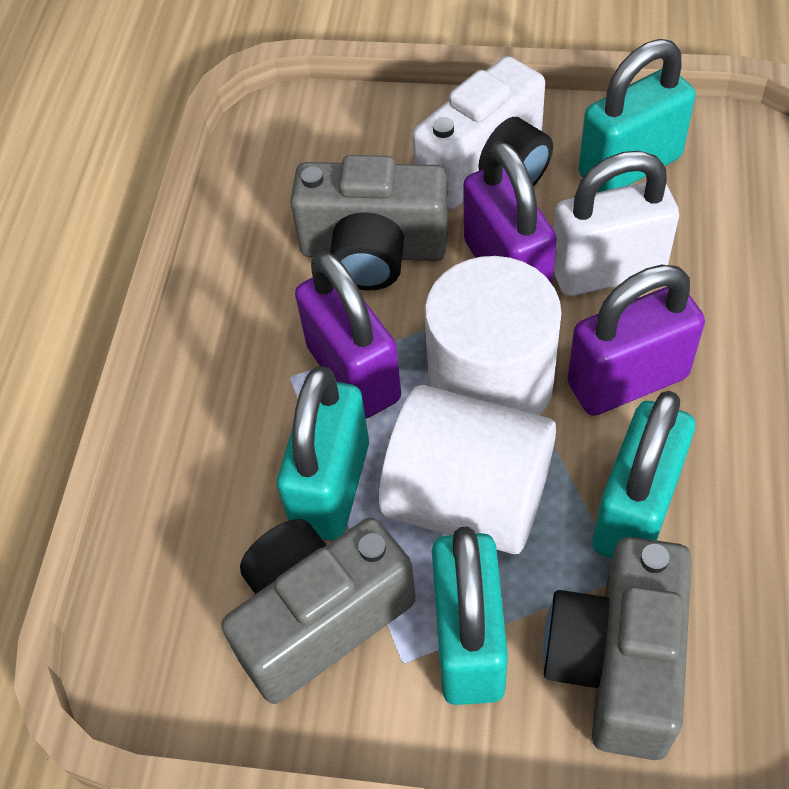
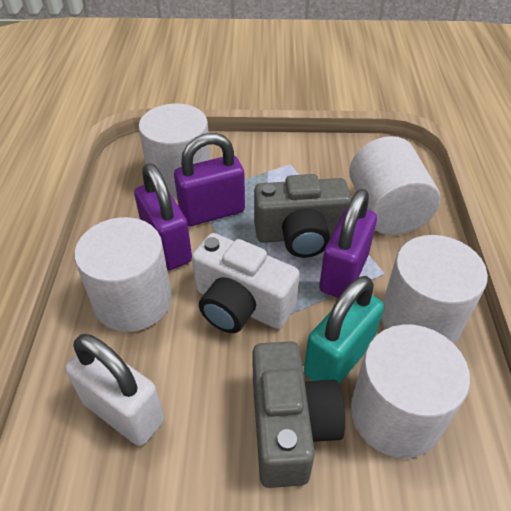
grey camera: [221,517,416,704] [290,155,448,291] [543,537,692,760] = 3 -> [253,341,345,488] [254,174,351,258] = 2
turquoise padlock: [277,367,369,541] [432,526,508,705] [579,39,696,192] [592,391,695,559] = 4 -> [304,276,384,384] = 1
white cylinder: [379,385,556,554] [424,256,562,416] = 2 -> [74,217,172,332] [138,104,211,197] [349,136,440,235] [351,325,470,458] [381,235,488,344] = 5

